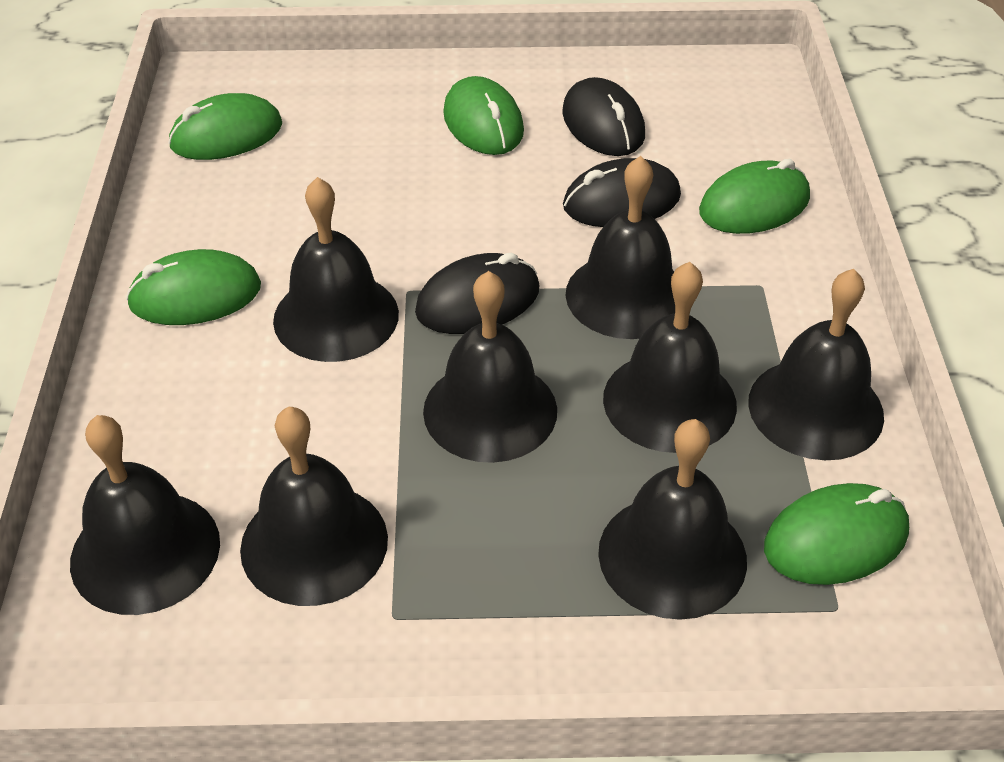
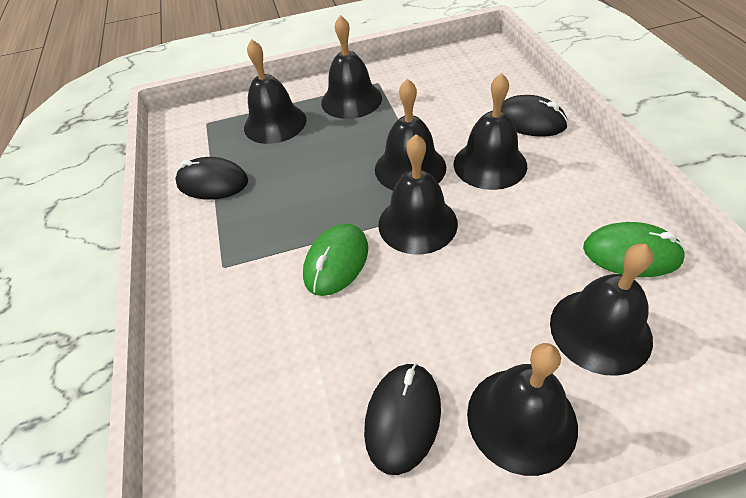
black bell: [70,415,220,615] [240,407,388,606] [273,177,399,362] [423,271,557,463] [566,156,675,339] [598,419,747,620] [603,262,737,453] [748,269,884,460] = 8 -> [244,39,307,144] [321,15,382,119] [375,78,446,190] [378,134,458,254] [453,73,527,190] [467,343,578,476] [550,244,653,376] = 7
green mouse: [126,249,261,325] [168,93,282,160] [443,76,524,155] [699,159,810,234] [764,483,909,585] = 5 -> [303,223,368,296] [583,222,686,277] = 2

